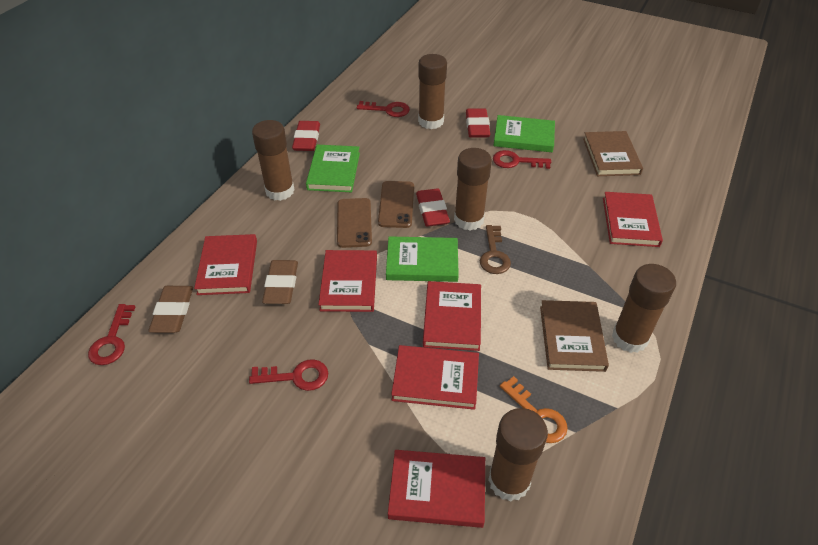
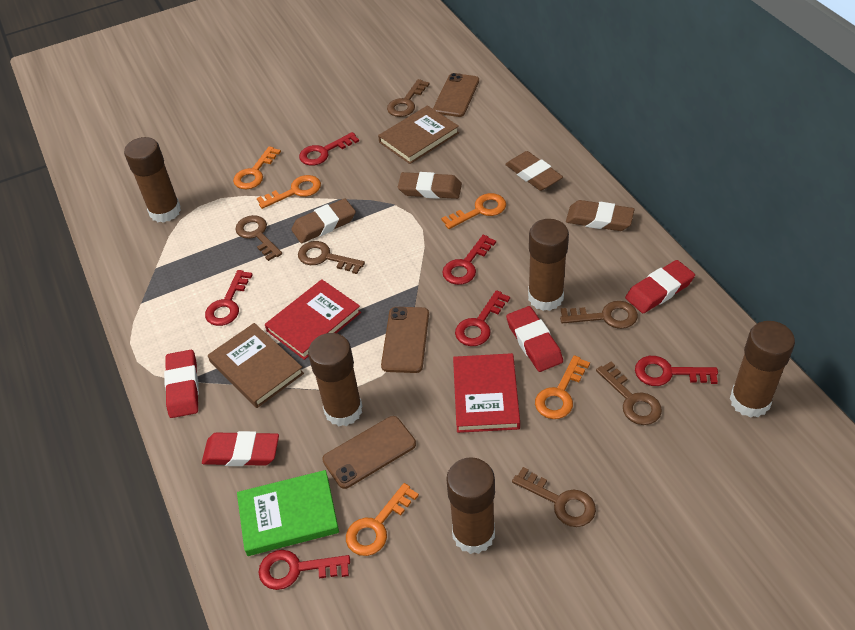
brown eraser: [148,286,193,333] [262,260,298,304] = 2 -> [291,198,356,243] [398,172,462,199] [505,151,563,191] [566,200,635,231] = 4
brown key: [480,225,511,274] = 1 -> [235,215,282,261] [298,241,365,274] [387,79,430,117] [512,467,596,527] [560,301,638,329] [596,362,662,425] = 6
brown phone: [337,198,372,248] [378,181,414,228] = 2 -> [322,416,416,489] [381,307,429,373] [433,73,479,117] = 3
green book: [306,145,360,192] [386,236,459,282] [493,115,555,152] = 3 -> [237,470,339,556] = 1
orange key: [500,376,568,443] = 1 -> [233,146,281,189] [257,175,321,209] [346,483,419,556] [441,193,506,229] [535,355,590,419] = 5
red book: [194,234,257,295] [318,250,377,312] [388,450,485,528] [391,345,479,410] [423,281,481,351] [603,192,663,247] = 6 -> [265,279,361,360] [453,353,520,433] = 2
red eraser: [292,121,320,151] [416,188,450,227] [466,108,490,138] = 3 -> [164,350,199,418] [202,431,279,466] [506,306,563,372] [625,260,695,313] = 4
red key: [88,304,135,365] [249,359,328,391] [357,101,410,117] [493,150,551,169] = 4 -> [205,270,253,326] [258,550,350,590] [299,132,359,165] [442,235,496,285] [455,290,510,346] [635,356,718,386] = 6

